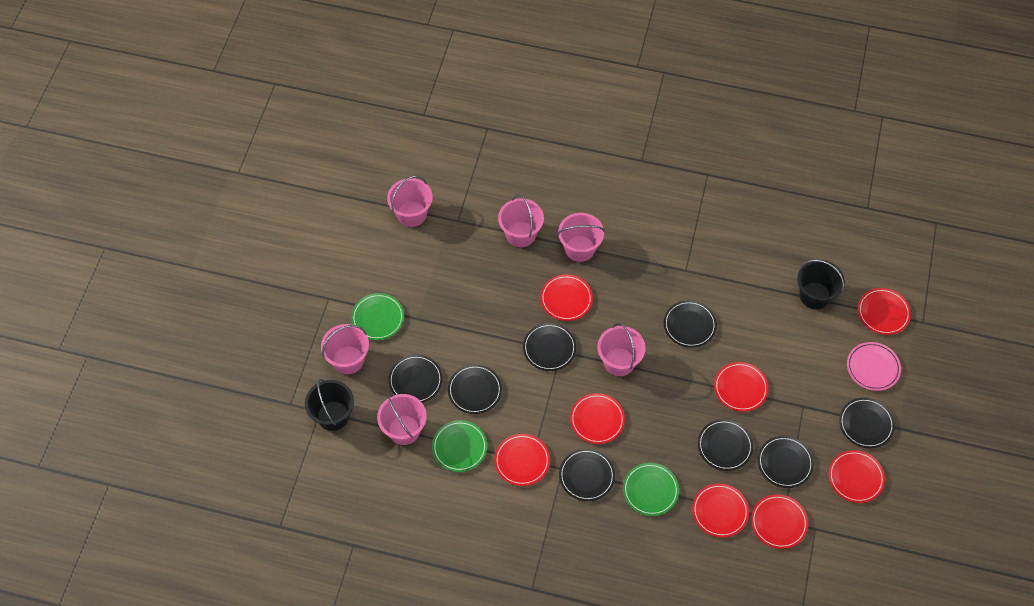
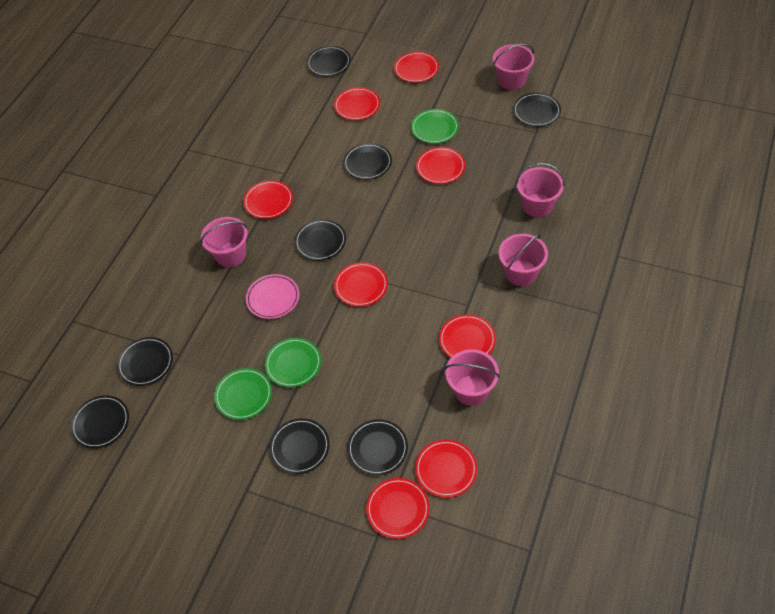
black bucket: [305,379,354,431] [797,260,845,309] = 2 -> none = 0
pink bucket: [321,324,369,374] [377,394,427,445] [387,176,433,227] [498,194,544,247] [557,213,605,262] [597,323,646,376] = 6 -> [201,217,248,267] [445,349,500,406] [493,44,534,90] [499,234,548,286] [516,163,565,217] = 5

